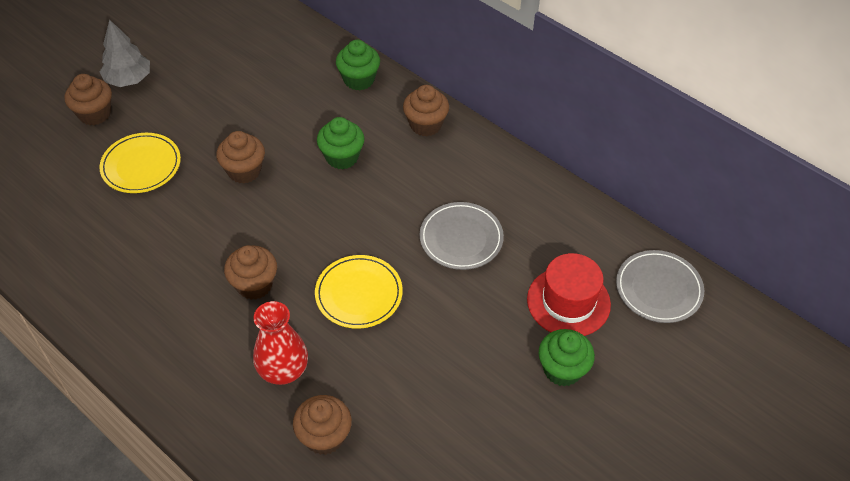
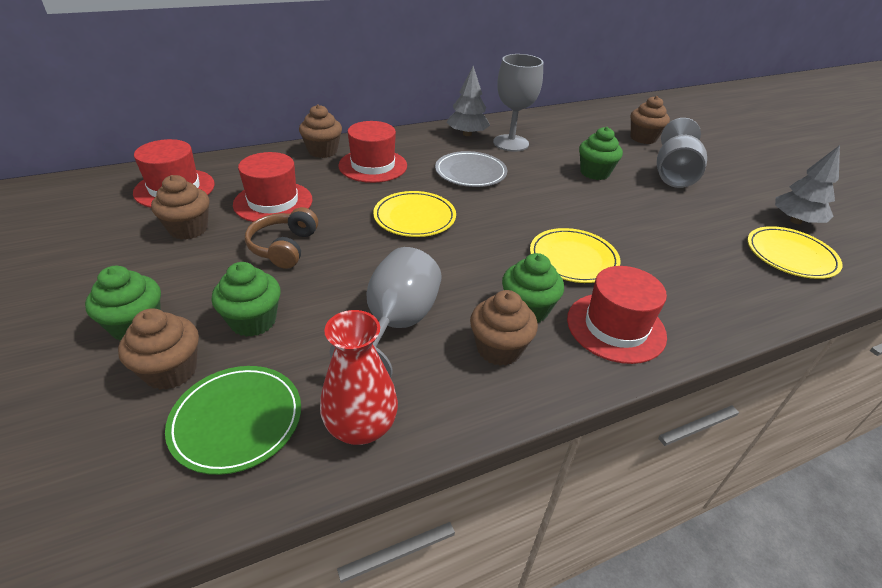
brown headphones: none = 0 -> [245,207,318,269] = 1
green cupcake: [317,117,364,169] [336,40,380,90] [539,329,595,386] = 3 -> [85,266,161,341] [211,262,281,337] [502,253,564,323] [579,127,623,180] = 4
green plate: none = 0 -> [165,366,301,475] = 1
grey goblet: none = 0 -> [330,247,442,378] [493,54,543,152] [657,118,707,188] = 3
grey plate: [420,202,504,270] [616,250,704,323] = 2 -> [435,151,507,187] = 1
grey tree: [100,19,150,87] = 1 -> [447,66,490,136] [775,145,840,224] = 2
red hat: [527,253,611,336] = 1 -> [133,139,215,208] [233,152,313,222] [338,121,407,183] [567,266,667,364] = 4
yellow plate: [99,133,181,193] [315,255,403,329] = 2 -> [373,191,456,237] [530,228,620,283] [747,226,842,279] = 3

